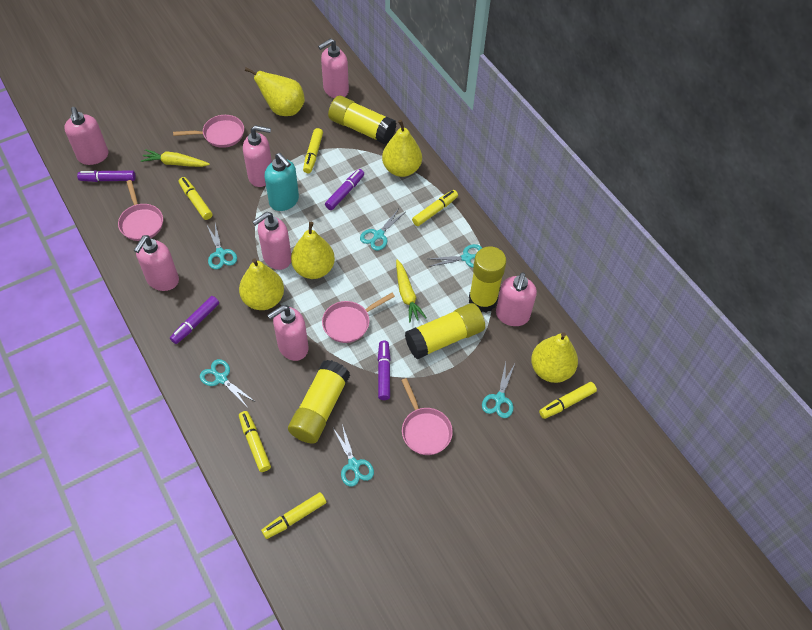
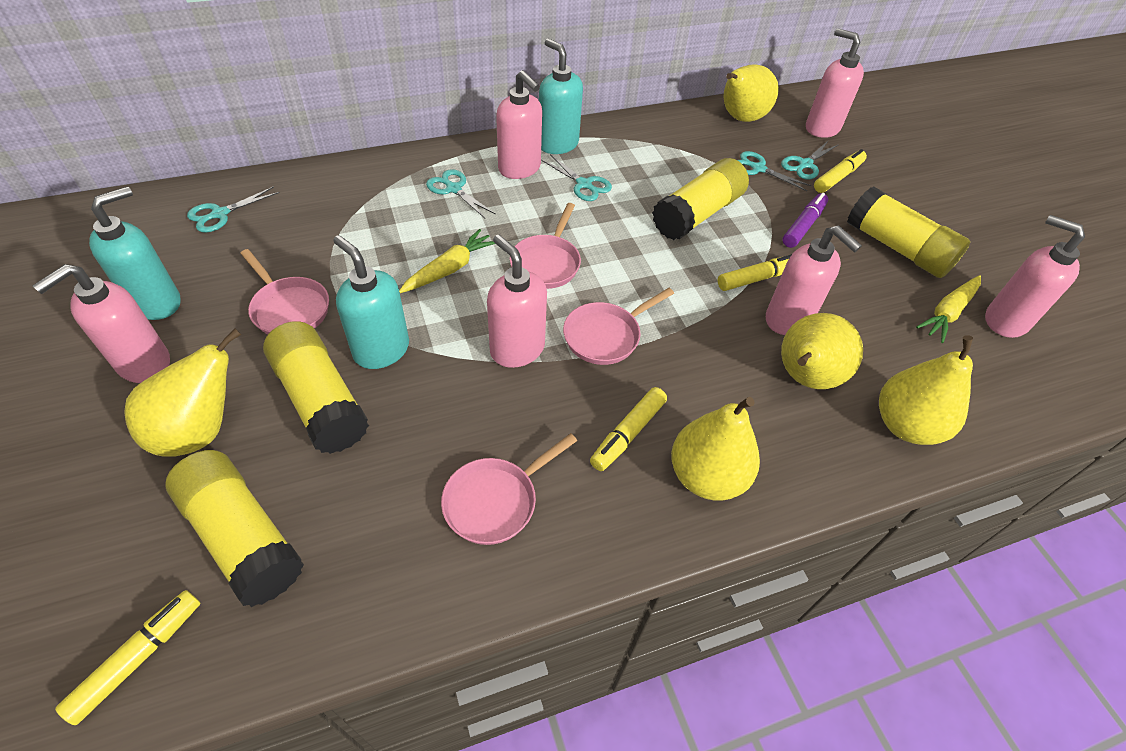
pink soap dispenser: [64,107,108,165] [134,235,179,291] [243,125,272,187] [252,212,291,270] [267,305,309,361] [318,38,349,98] [496,272,537,326] = 7 -> [32,264,170,383] [487,235,547,368] [496,70,542,179] [766,225,862,335] [806,28,864,138] [985,215,1085,338] = 6
purple marker: [77,170,135,182] [170,296,219,344] [325,169,364,210] [378,341,391,400] = 4 -> [782,193,828,248] = 1
turquoise scissors: [200,359,254,408] [207,224,237,269] [333,424,374,487] [360,210,405,251] [428,244,482,268] [482,362,515,418] = 6 -> [187,186,280,233] [426,169,495,219] [541,154,612,201] [737,151,811,191] [781,141,839,180] = 5
turquoise soap dispenser: [265,153,299,211] = 1 -> [89,186,181,320] [333,235,409,369] [539,38,583,154] = 3
yellow marker: [179,177,212,220] [239,411,271,472] [261,492,326,539] [303,128,323,173] [412,190,458,226] [539,382,597,419] = 6 -> [55,590,200,725] [590,387,667,471] [718,254,792,291] [814,149,867,193] = 4

